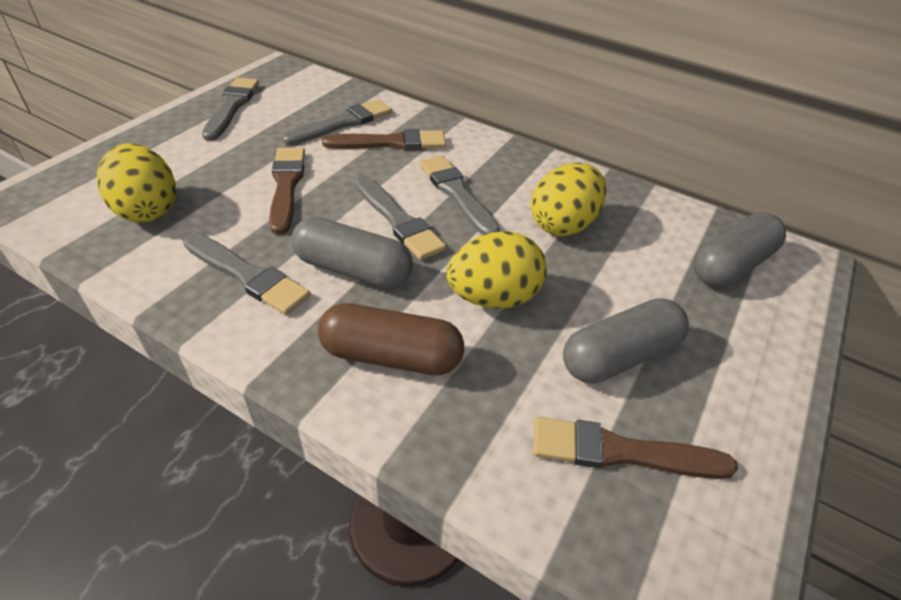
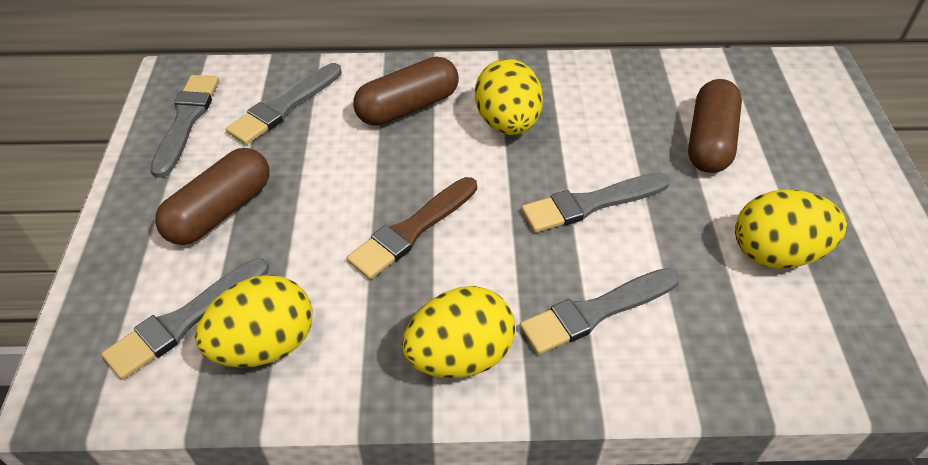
brown brush: [269,148,305,235] [322,129,446,150] [533,417,738,479] = 3 -> [347,177,477,279] = 1
brown capsule: [318,303,464,375] = 1 -> [155,148,269,245] [353,56,459,126] [688,79,742,173] = 3
grey capsule: [291,217,413,288] [563,298,689,383] [694,212,786,287] = 3 -> none = 0
yellow egg: [97,143,176,223] [446,231,547,309] [531,163,606,236] = 3 -> [195,275,312,368] [402,286,515,378] [475,59,543,135] [735,189,847,269] = 4

